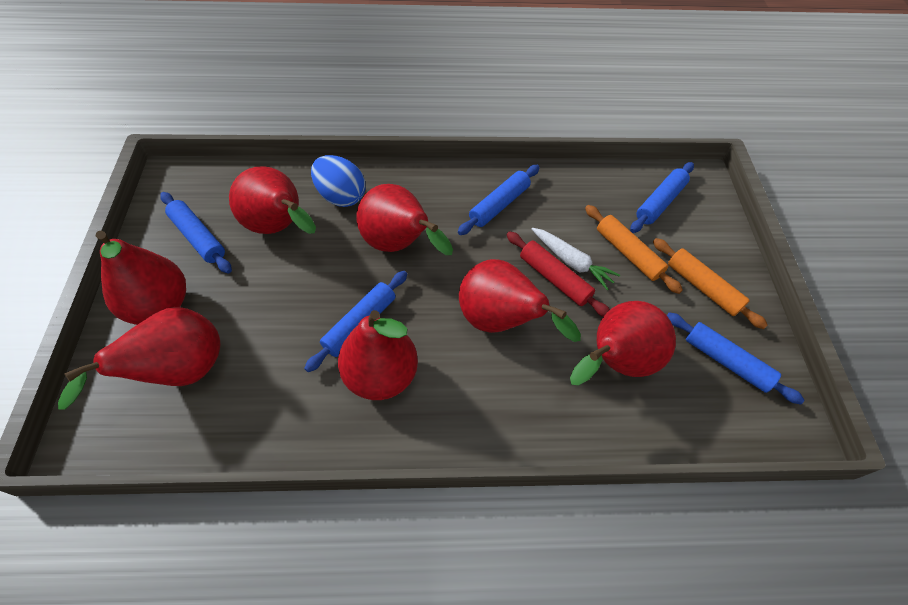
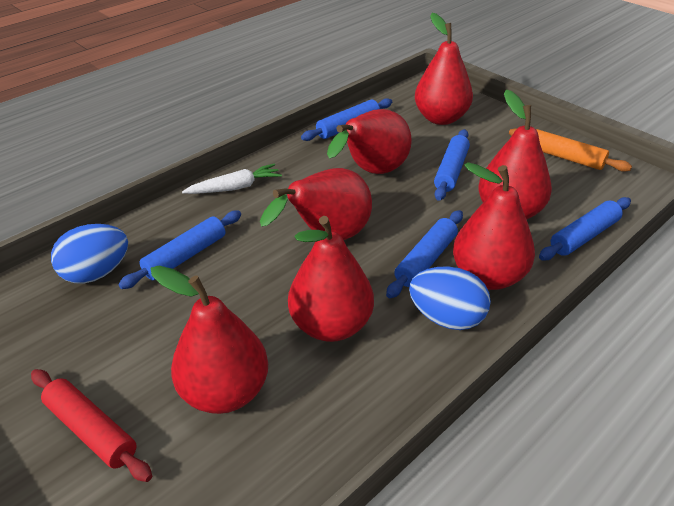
blue egg: [311,155,365,207] = 1 -> [51,224,128,284] [409,266,491,330] = 2
orange rolling pin: [585,205,683,294] [653,238,767,329] = 2 -> [509,128,632,172] = 1

